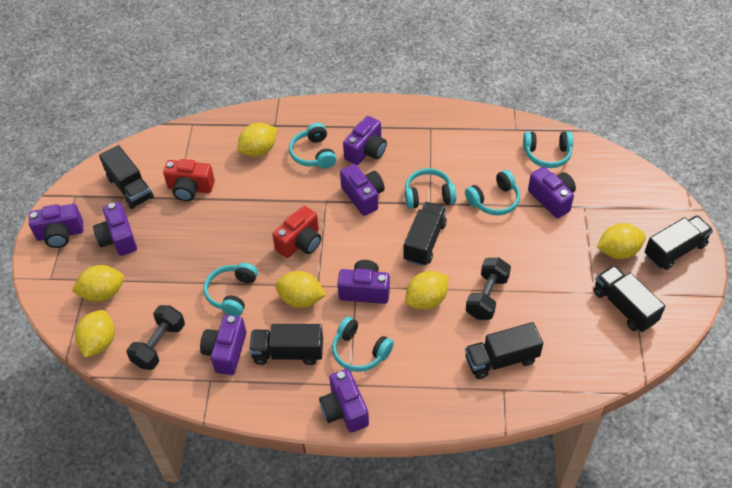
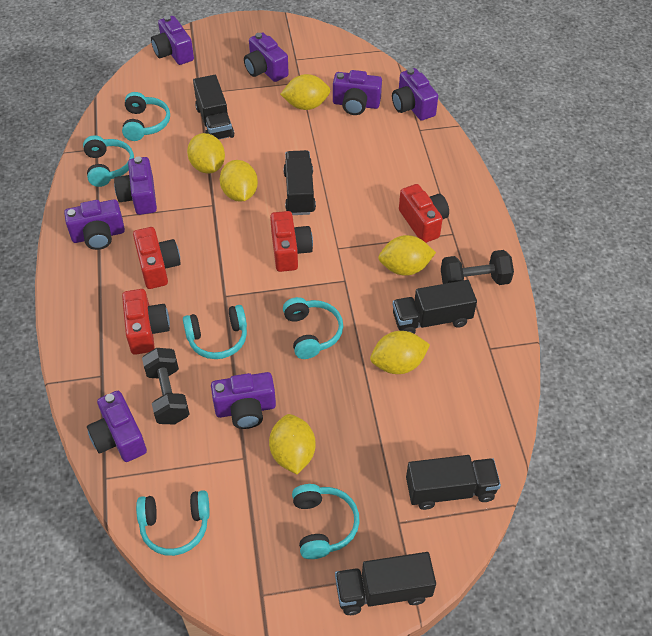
black truck: [99,145,154,209] [249,324,323,365] [404,202,447,266] [465,322,543,379] [594,265,665,332] [644,215,713,270] = 6 -> [193,75,234,139] [283,150,316,215] [335,552,436,615] [393,280,477,334] [406,455,501,510] = 5
red camera: [163,159,215,201] [272,206,321,258] = 2 -> [122,289,170,355] [133,227,181,289] [270,211,313,272] [399,184,449,243] = 4

